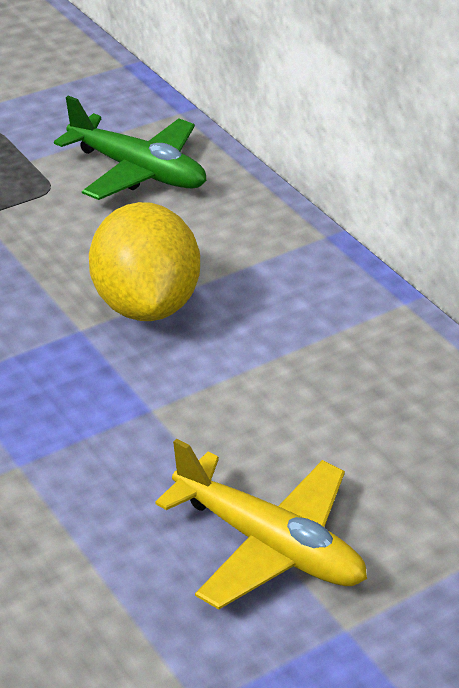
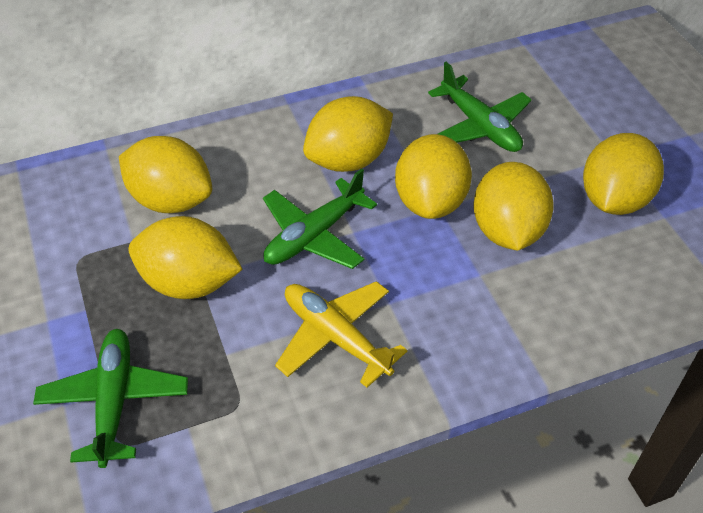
green plane: [54,96,206,200] = 1 -> [33,329,188,468] [263,169,377,269] [428,62,532,152] = 3
yellow lemon: [89,202,200,321] = 1 -> [119,136,212,213] [129,216,243,299] [303,96,393,172] [395,134,472,219] [473,162,554,251] [583,133,664,215] = 6

